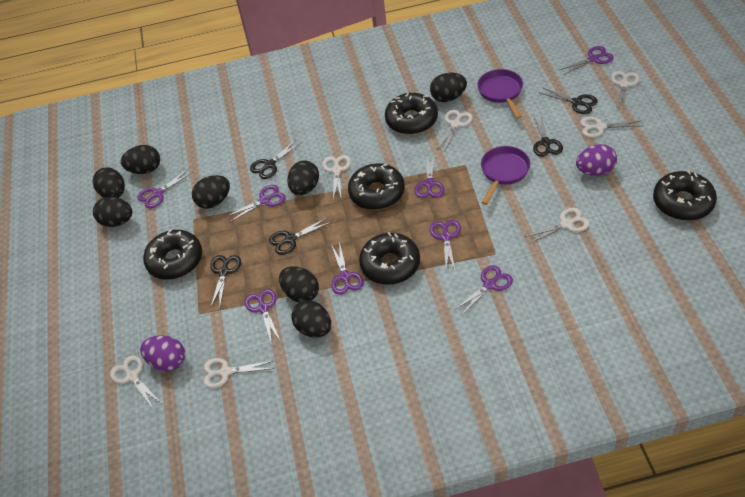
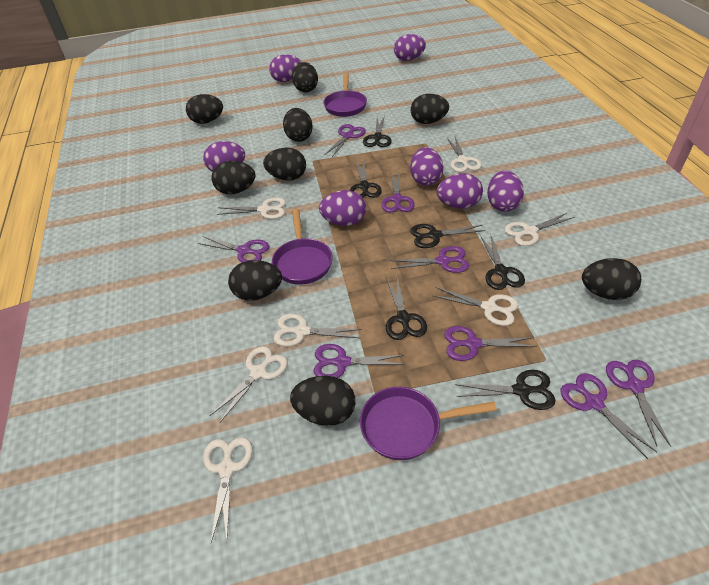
black donut: [143,229,202,280] [348,163,405,210] [359,232,420,285] [385,93,438,135] [653,170,717,221] = 5 -> none = 0
black egg: [93,167,125,198] [93,197,132,227] [121,145,160,174] [192,175,230,209] [279,266,319,303] [287,160,319,195] [291,300,331,338] [430,73,467,102] = 8 -> [186,94,223,124] [211,161,255,194] [228,260,282,301] [263,148,306,181] [283,108,313,142] [290,376,355,426] [292,62,318,92] [411,94,449,124] [582,258,641,300] = 9
black scissors: [210,255,241,309] [250,140,300,179] [269,218,331,255] [533,115,563,157] [538,87,598,114] = 5 -> [350,160,382,198] [363,115,392,147] [386,278,427,340] [410,224,486,248] [455,370,556,410] [481,234,525,290] = 6
purple egg: [140,335,185,371] [576,144,617,176] = 2 -> [203,141,245,172] [269,55,302,82] [319,190,366,226] [394,34,426,61] [410,147,443,186] [437,173,483,209] [487,170,524,212] = 7
purple pan: [477,69,523,119] [481,146,530,205] = 2 -> [272,209,333,285] [323,73,367,117] [360,387,497,460] = 3

